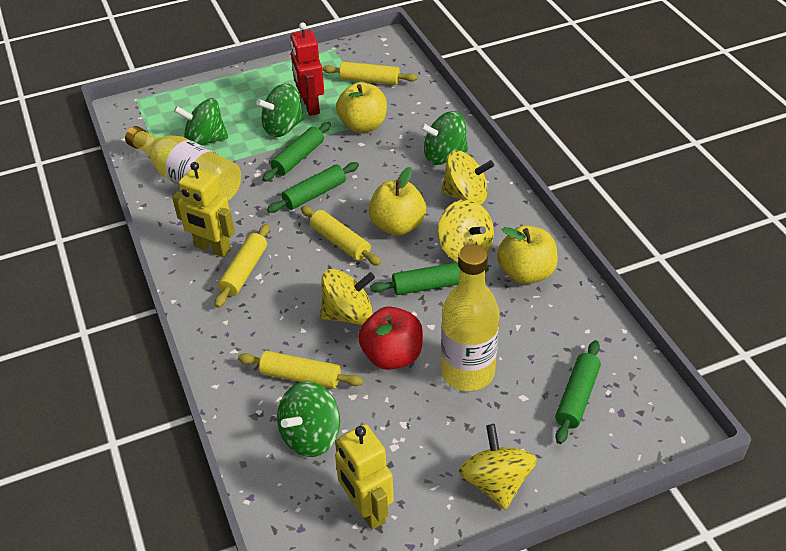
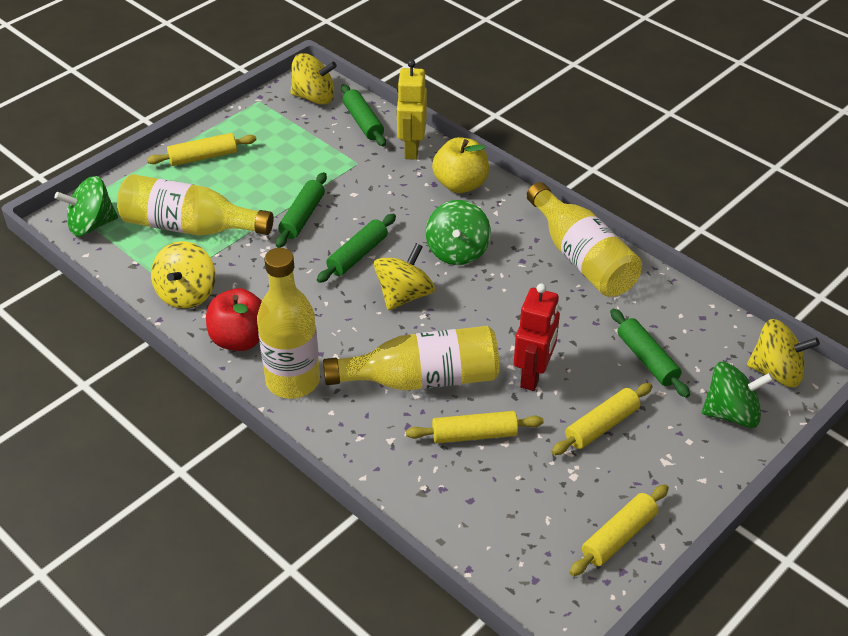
green spinning top: [174,98,228,146] [256,83,304,137] [277,381,340,457] [420,111,468,165] = 4 -> [55,176,118,237] [426,200,491,265] [702,362,774,428] = 3
yellow apple: [336,82,387,133] [369,167,426,236] [497,225,558,284] = 3 -> [432,137,489,193] = 1
yellow bottle: [125,126,241,201] [441,244,499,391] = 2 -> [117,174,274,236] [257,248,320,399] [323,326,499,391] [526,182,642,297] = 4
yellow robot: [172,162,235,257] [335,424,394,530] = 2 -> [397,60,427,160] = 1

